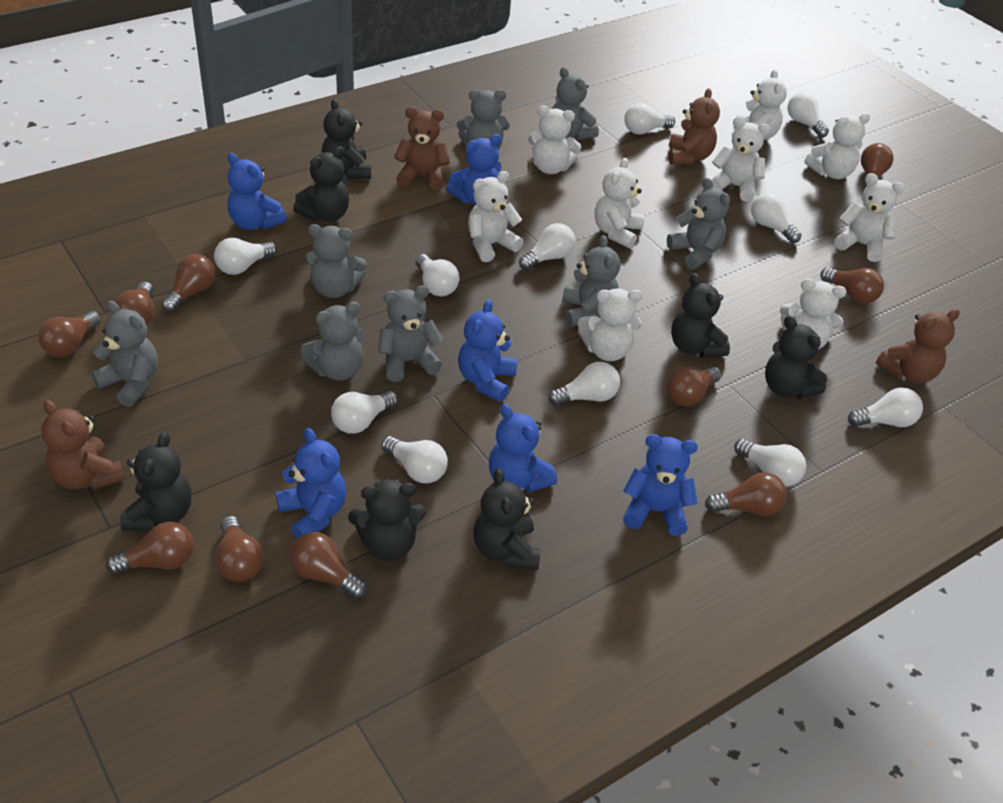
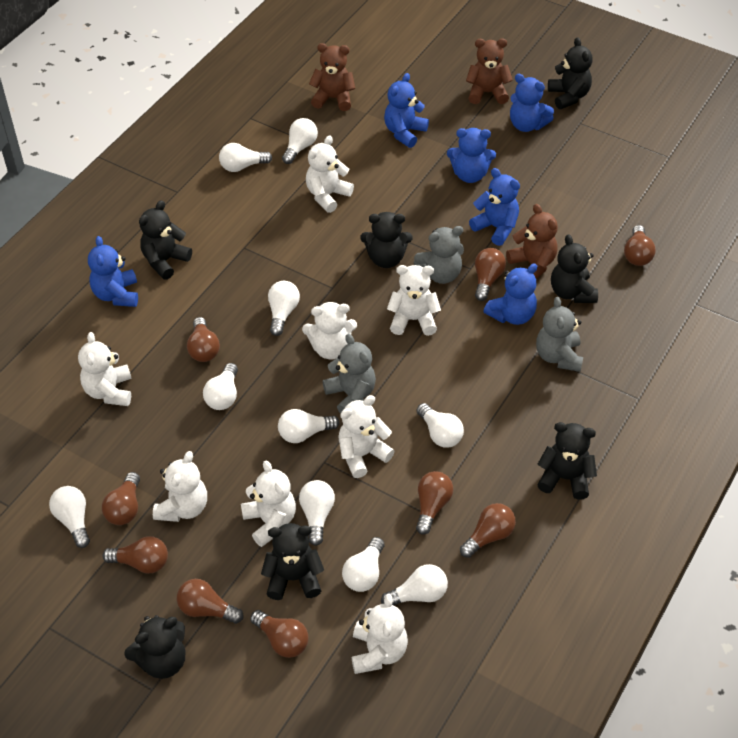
brown light bulb: [38,311,101,357] [106,522,194,574] [115,281,154,325] [161,254,215,312] [215,516,264,582] [290,532,367,599] [666,367,721,406] [705,472,787,516] [820,267,884,304] [861,143,894,189] = 10 -> [102,472,140,525] [103,536,168,573] [177,579,243,624] [187,317,220,362] [250,610,309,658] [416,471,453,535] [460,503,516,558] [475,248,506,301] [624,225,656,266] = 9
brown teddy bear: [42,400,125,490] [394,107,450,190] [669,88,720,165] [876,309,960,383] = 4 -> [309,43,355,111] [466,39,513,104] [506,204,558,279] = 3
grey teddy bear: [91,301,158,407] [300,302,364,381] [305,224,367,298] [378,285,443,382] [457,90,510,149] [552,67,599,140] [562,235,620,327] [667,178,730,269] = 8 -> [323,334,376,414] [413,226,464,284] [536,297,583,372] = 3
white light bulb: [214,238,277,275] [331,391,397,434] [381,436,448,483] [416,254,459,296] [519,223,575,270] [548,362,620,406] [624,103,675,134] [734,439,806,487] [751,192,801,243] [788,92,829,138] [848,388,923,427] = 11 -> [49,486,90,548] [203,363,238,410] [219,143,272,172] [268,281,300,336] [278,409,339,443] [282,118,318,164] [299,480,335,546] [342,537,384,592] [381,564,448,605] [416,403,464,448] = 10
white teddy bear: [468,171,523,262] [528,105,581,174] [578,288,642,361] [595,158,645,248] [711,117,770,202] [734,69,787,140] [780,278,846,350] [804,113,870,179] [834,173,905,262] = 9 -> [78,332,132,406] [153,451,207,522] [241,461,296,547] [302,301,357,359] [306,136,354,213] [338,395,395,478] [352,594,408,674] [387,265,441,336] = 8

